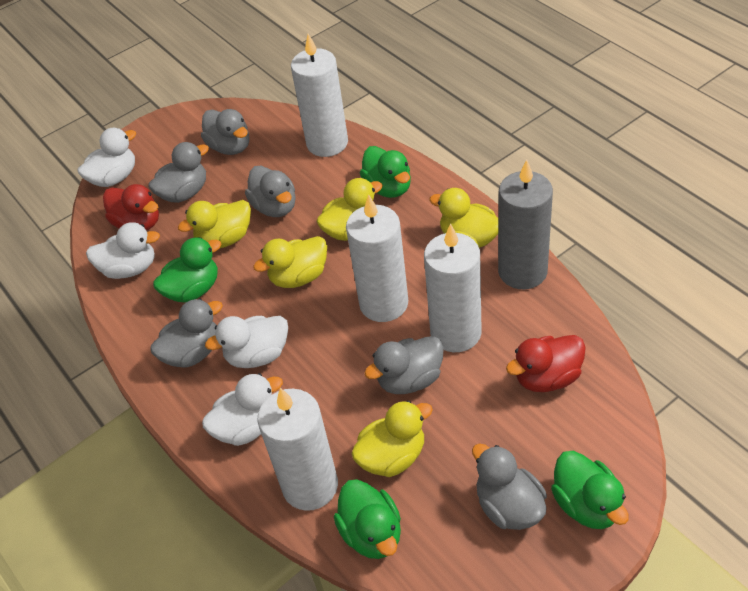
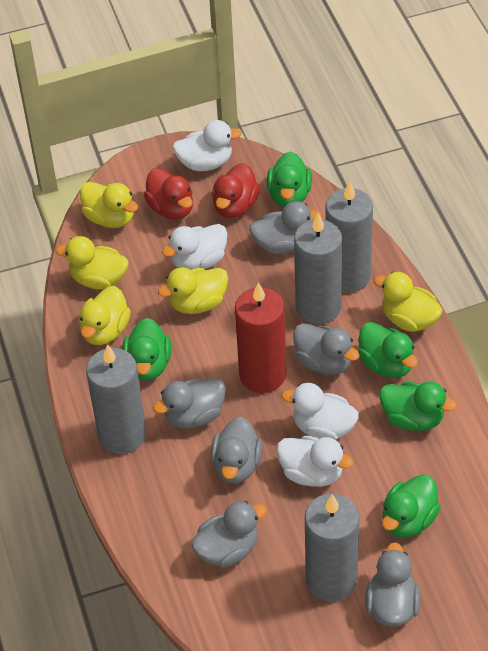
green duck: [153,237,221,302] [334,479,401,559] [360,146,411,198] [551,451,629,529] = 4 -> [122,318,171,381] [267,151,312,207] [358,322,418,378] [379,381,457,431] [382,474,441,538] = 5
grey candle: [498,159,553,289] = 1 -> [86,344,146,454] [294,213,342,324] [305,493,360,602] [326,181,373,293] = 4
red candle: none = 0 -> [235,282,286,393] = 1
white candle: [257,388,338,511] [291,34,348,157] [346,194,408,322] [424,223,482,352] = 4 -> none = 0

